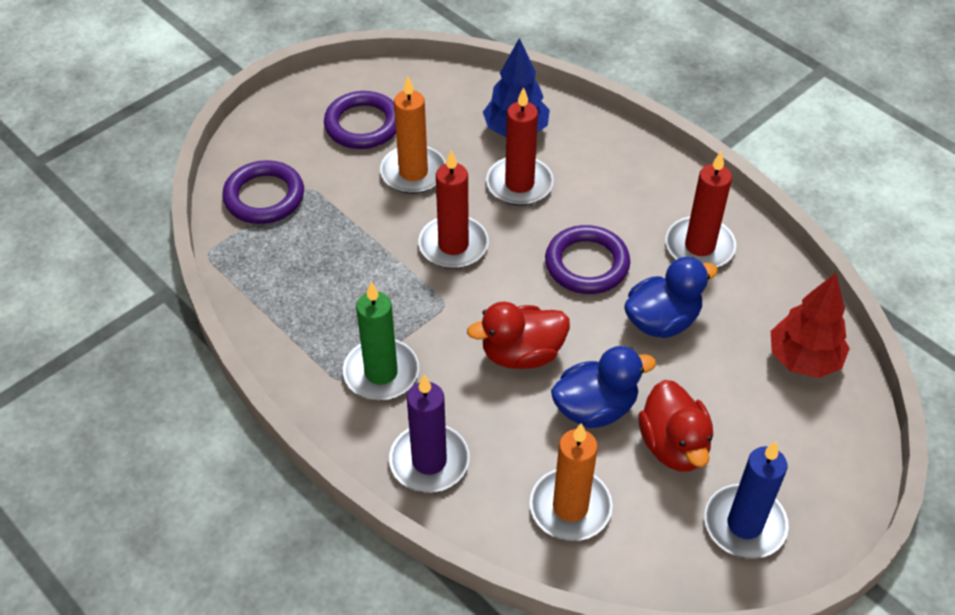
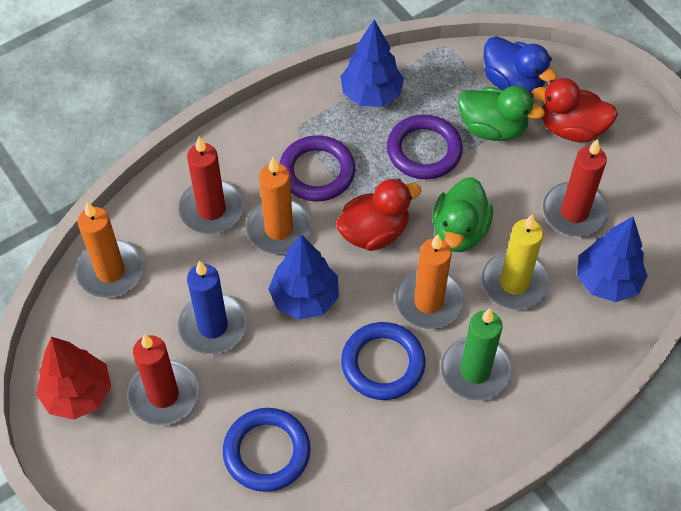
blue duck: [551,346,656,428] [624,257,718,338] = 2 -> [484,36,557,93] = 1
blue ring: none = 0 -> [223,408,311,492] [341,322,425,400] = 2
blue tree: [483,38,550,137] = 1 -> [268,234,339,320] [340,19,404,107] [577,217,648,302] = 3
green duck: none = 0 -> [433,177,493,252] [458,86,545,141] = 2
orange candle: [380,76,446,194] [530,423,612,541] = 2 -> [76,202,143,298] [246,157,312,254] [395,235,464,329] = 3
purple candle: [389,375,469,493] = 1 -> none = 0
purple ring: [222,160,304,224] [324,91,396,149] [545,225,630,294] = 3 -> [279,135,355,201] [387,115,463,179] = 2
yellow candle: none = 0 -> [482,214,549,310] = 1

